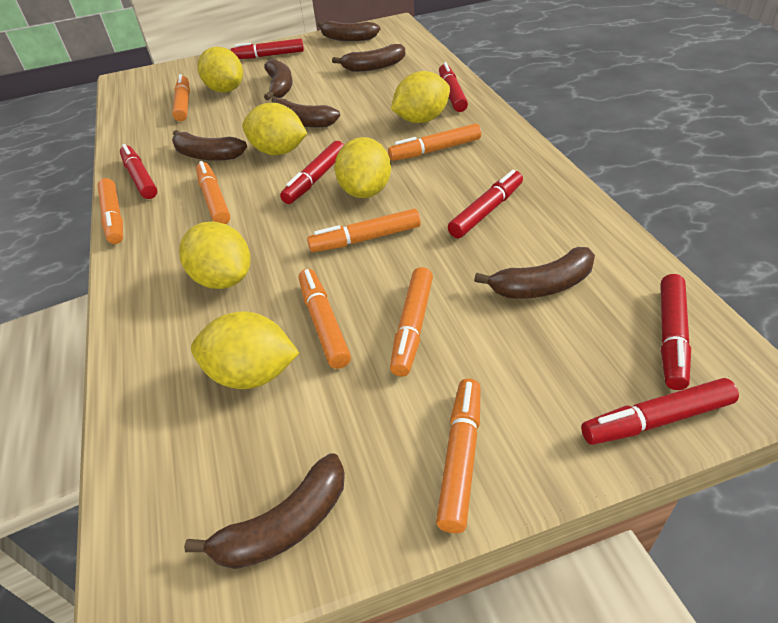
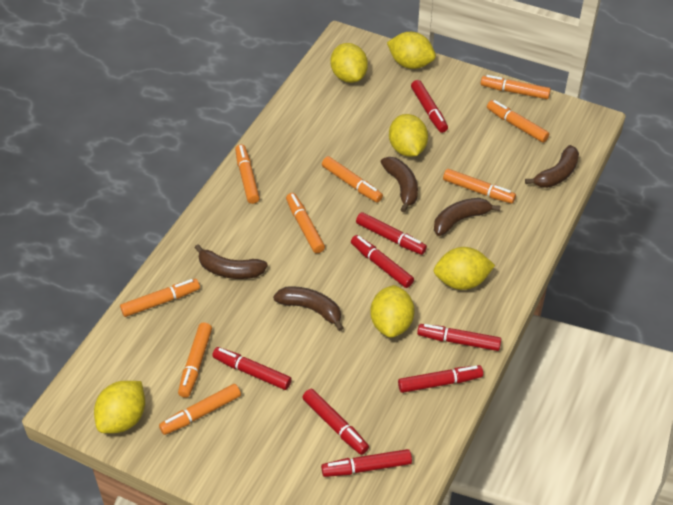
brown banana: [172,130,247,161] [184,453,345,569] [264,59,293,100] [272,97,340,127] [318,21,380,41] [332,44,406,72] [474,247,595,299] = 7 -> [195,244,268,279] [273,286,343,331] [381,157,418,212] [434,198,500,236] [525,145,579,188] = 5
orange marker: [97,178,123,244] [172,74,190,121] [196,161,230,224] [299,269,351,369] [307,209,421,252] [388,123,481,161] [390,267,433,377] [436,379,481,533] = 8 -> [120,279,200,317] [159,384,241,435] [178,323,212,398] [235,144,260,204] [286,193,325,253] [322,156,383,202] [443,169,516,204] [481,75,551,99] [487,100,549,143] = 9
red marker: [120,144,157,199] [231,38,304,59] [280,141,344,204] [439,62,468,112] [448,170,523,238] [581,378,739,445] [661,274,691,390] = 7 -> [212,347,292,390] [302,389,369,455] [321,449,412,477] [351,235,414,288] [356,212,427,255] [398,365,483,393] [411,80,448,133] [417,324,501,351] = 8

